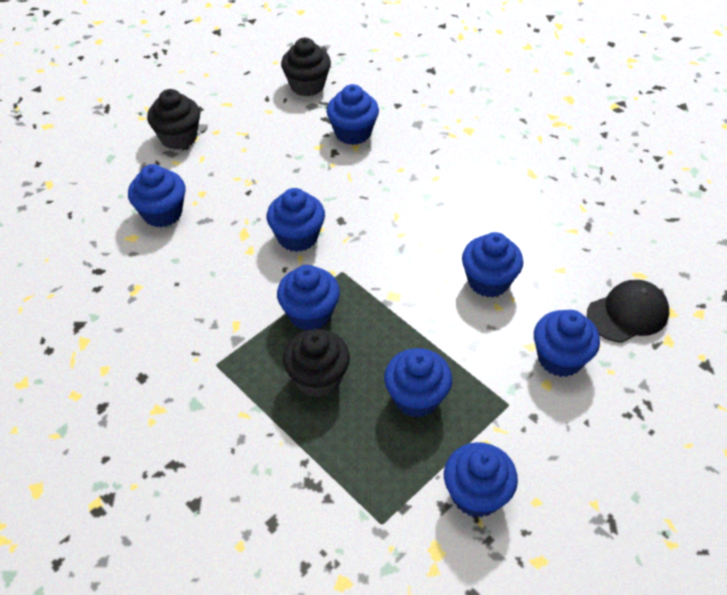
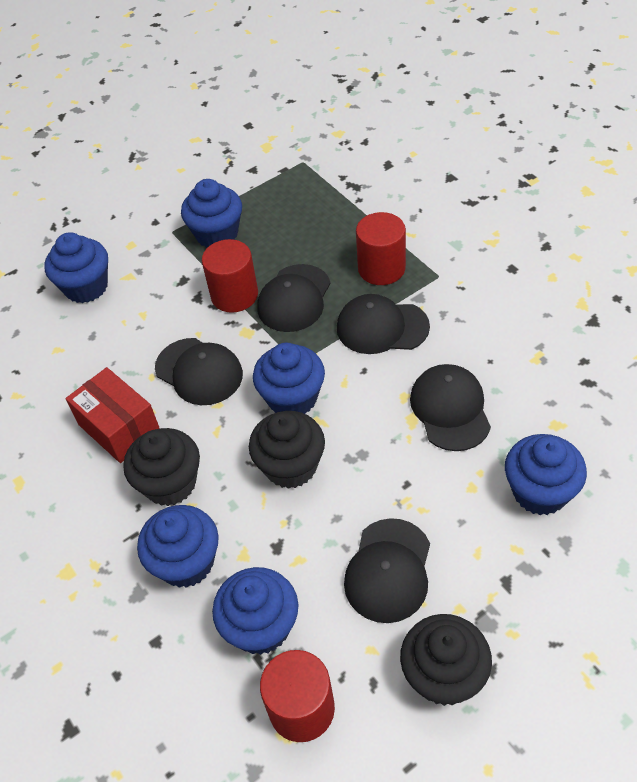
black cap: [587,280,669,343] = 1 -> [155,338,243,405] [257,264,331,332] [337,294,430,354] [344,518,430,623] [410,364,491,451] = 5
blue cupcake: [128,164,186,227] [267,188,325,252] [277,265,340,331] [326,84,379,145] [384,348,452,418] [444,442,518,518] [462,232,523,297] [534,310,600,377] = 8 -> [44,232,108,303] [137,505,219,588] [181,179,242,248] [212,567,298,655] [253,343,325,414] [505,434,587,515] = 6
red box: none = 0 -> [65,367,160,463] = 1
red cylinder: none = 0 -> [202,239,258,313] [260,650,335,742] [356,212,406,285] = 3

